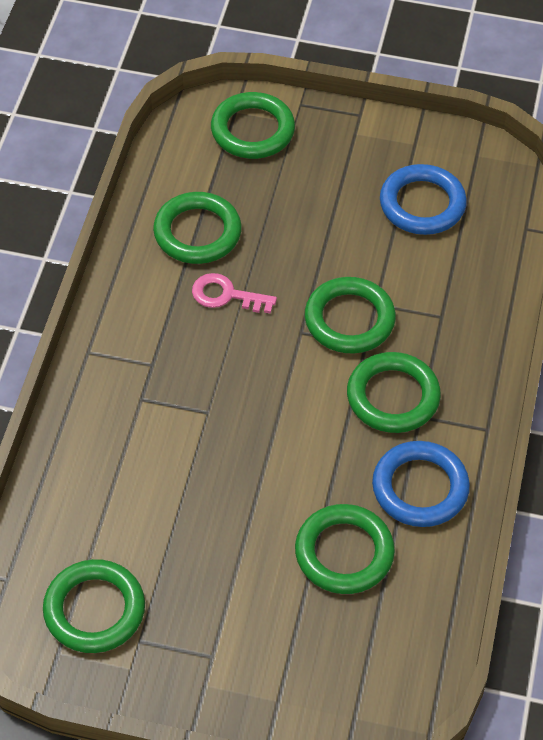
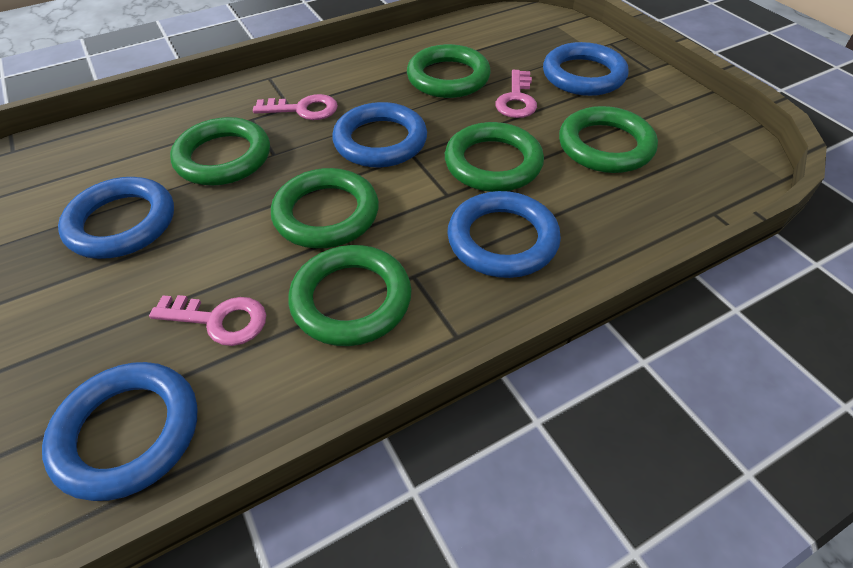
blue ring: [372,441,470,527] [380,164,467,235] = 2 -> [42,362,197,501] [58,177,174,259] [332,102,427,168] [447,191,561,278] [543,42,629,96] = 5
pink key: [192,273,277,314] = 1 -> [149,295,266,346] [253,94,338,120] [495,70,537,118] = 3

